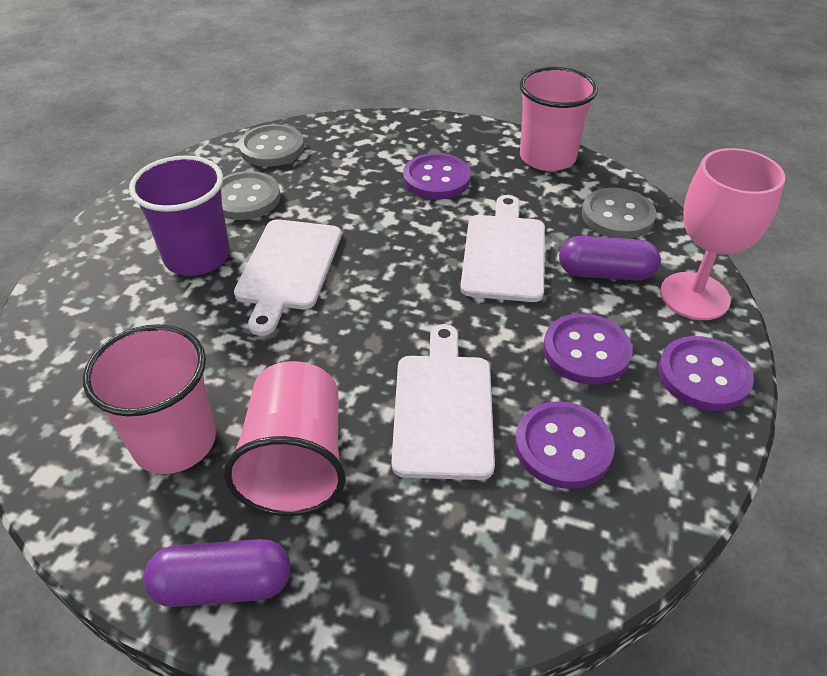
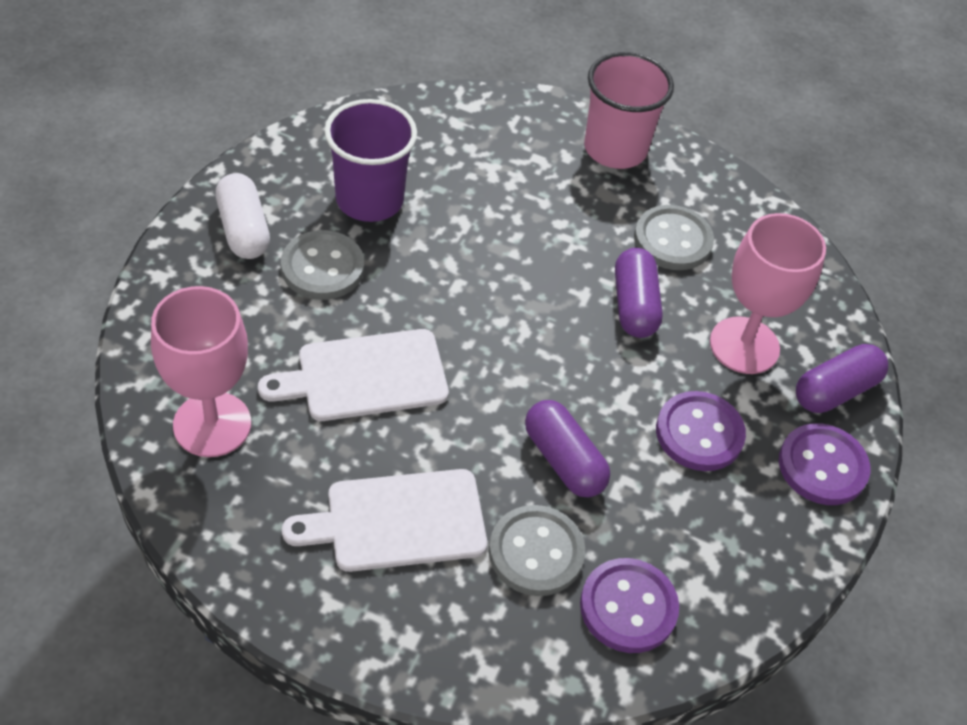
pink cup: [83,324,216,474] [224,361,346,516] [519,67,598,171] = 3 -> [584,52,674,169] = 1
pink goblet: [660,148,785,320] = 1 -> [151,286,251,457] [710,213,826,374] = 2
purple button: [403,153,471,199] [515,401,615,489] [543,313,632,385] [658,336,754,411] = 4 -> [580,558,679,653] [656,391,746,471] [779,423,870,505] = 3
purple capsule: [143,539,291,607] [559,236,661,280] = 2 -> [525,400,610,497] [615,248,663,338] [796,344,888,413] = 3
white capsule: none = 0 -> [215,173,270,259] = 1
white cutting board: [234,219,341,336] [392,324,495,480] [460,195,545,302] = 3 -> [258,329,449,421] [282,469,487,572] = 2

